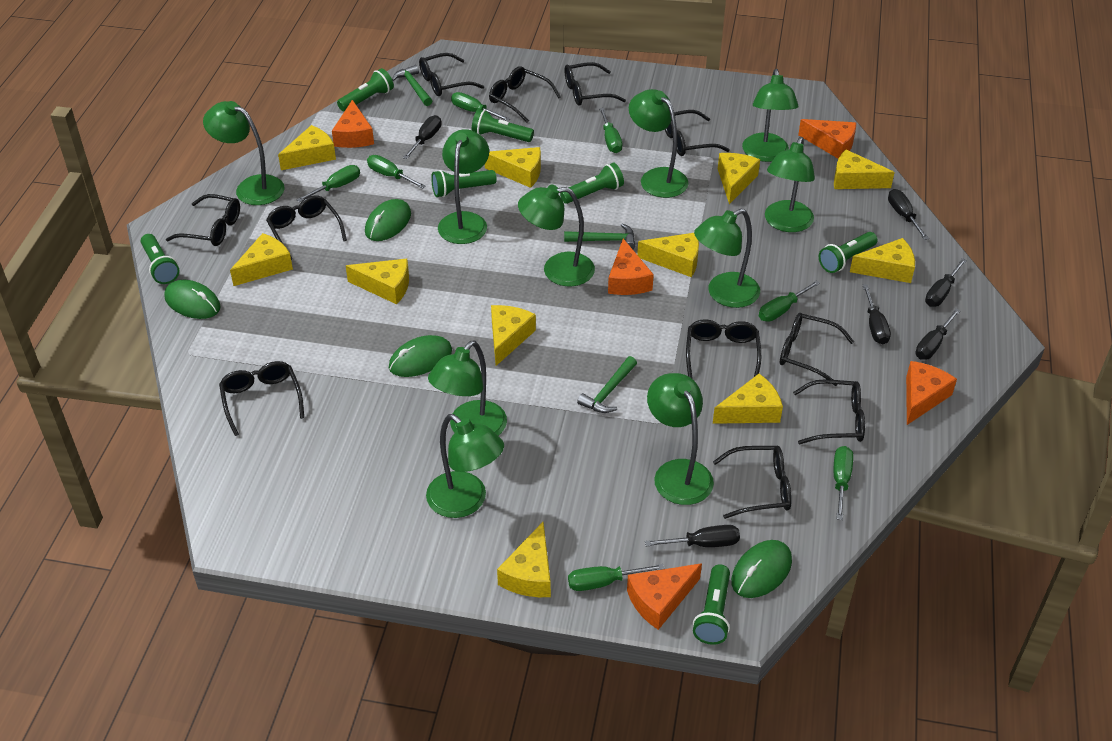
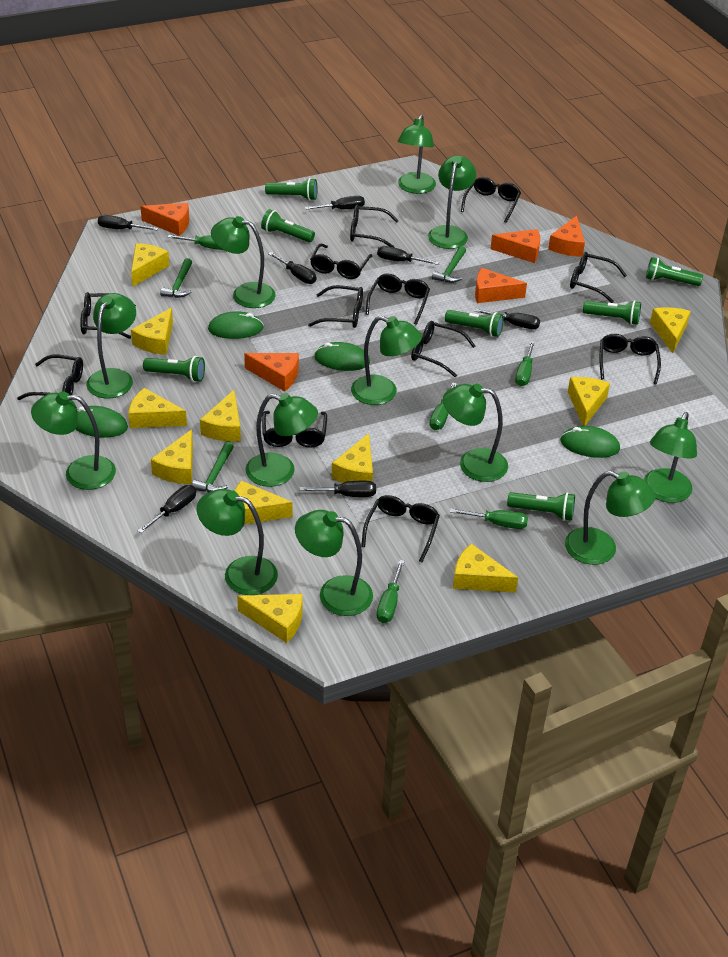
black glasses: [166,194,240,246] [219,361,304,436] [266,195,347,260] [419,53,484,96] [489,66,561,123] [564,62,626,106] [665,110,730,156] [686,319,761,379] [713,446,792,519] [780,313,854,386] [793,379,865,444] = 11 -> [17,355,83,400] [80,292,136,339] [262,411,327,448] [308,285,363,328] [310,243,373,279] [350,205,399,247] [361,495,440,562] [366,273,430,325] [411,321,475,377] [461,177,521,223] [570,252,627,303] [599,334,661,385] = 12
black screwdriver: [403,115,441,159] [645,525,740,547] [863,284,891,344] [888,189,929,240] [915,309,961,360] [925,258,967,307] = 6 -> [98,215,159,230] [138,485,196,533] [268,252,316,284] [299,481,376,497] [305,196,365,209] [377,246,439,265] [474,309,540,329] = 7
green lamp: [203,101,285,205] [426,414,504,518] [428,340,507,436] [438,129,489,244] [518,184,595,286] [629,89,689,198] [647,373,714,505] [694,209,760,308] [742,69,798,162] [765,137,815,232] = 10 -> [31,391,116,490] [86,293,136,398] [197,489,278,595] [211,216,276,308] [246,393,318,487] [295,510,373,616] [351,316,422,405] [397,115,436,194] [428,155,476,249] [443,384,508,482] [565,471,656,565] [644,412,697,503] = 12
green screwdriver: [297,165,360,202] [367,155,426,188] [451,92,510,121] [568,564,665,591] [599,108,622,153] [759,280,820,322] [834,446,853,520] = 7 -> [167,235,223,250] [377,560,405,623] [430,383,457,430] [450,509,528,529] [515,341,535,386] = 5

